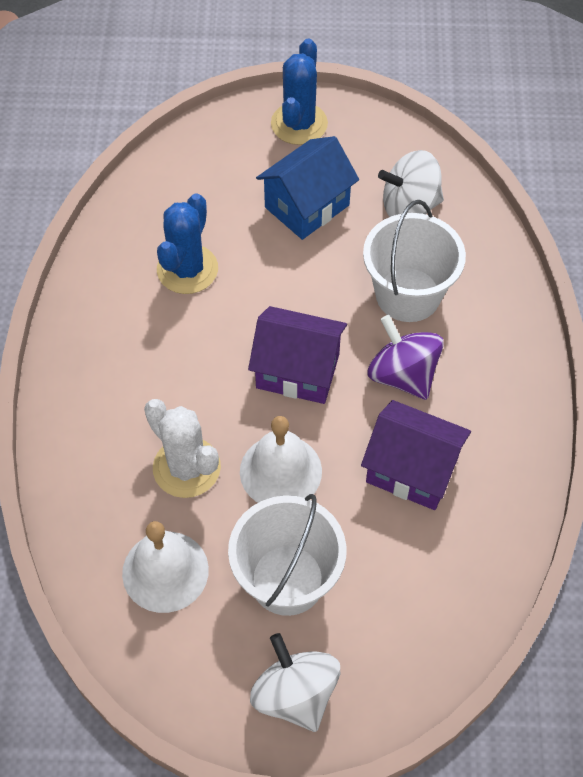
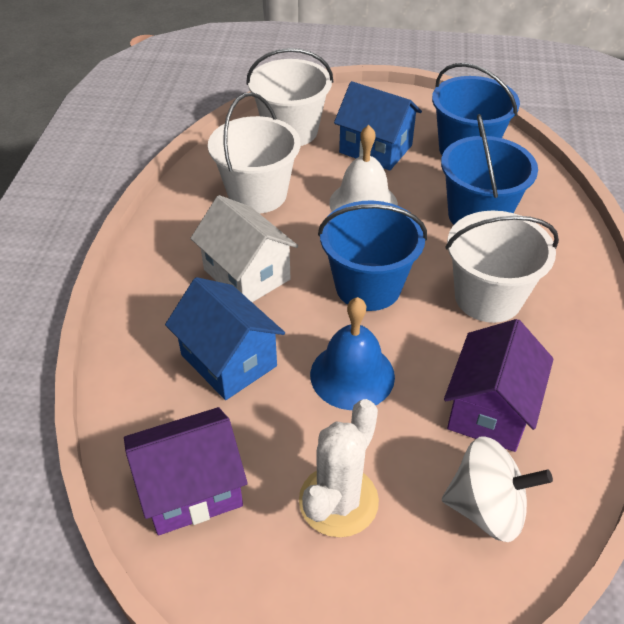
blue bell: none = 0 -> [310,297,395,410] = 1
blue bucket: none = 0 -> [318,201,427,311] [432,63,520,155] [441,114,538,225] = 3
blue cactus: [157,193,218,294] [271,39,328,145] = 2 -> none = 0
blue house: [256,136,359,240] = 1 -> [165,277,285,400] [334,81,422,171] = 2
purple spinning top: [368,315,444,400] = 1 -> none = 0
white bell: [122,521,209,613] [240,416,322,503] = 2 -> [329,125,398,212] = 1
white bucket: [228,494,346,616] [363,200,466,322] = 2 -> [208,92,301,214] [246,48,333,146] [446,211,559,323] = 3
white house: none = 0 -> [190,195,298,302] = 1
white spinning top: [250,633,340,732] [378,150,444,217] = 2 -> [442,437,553,542] = 1

